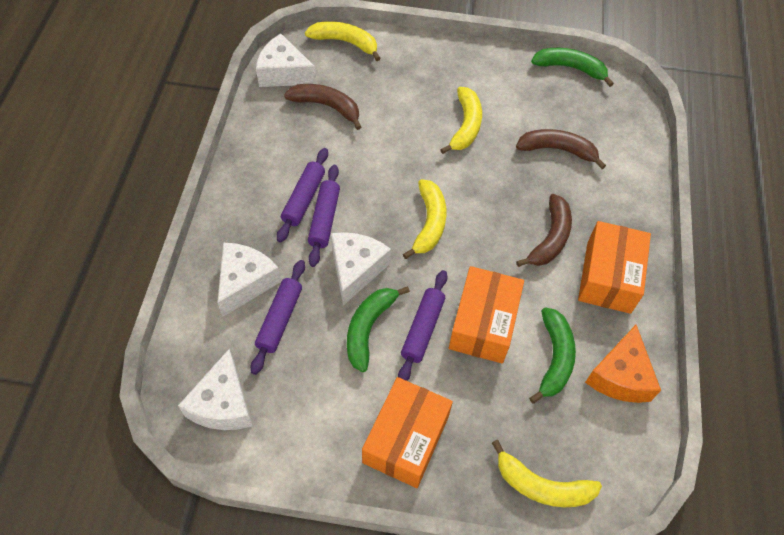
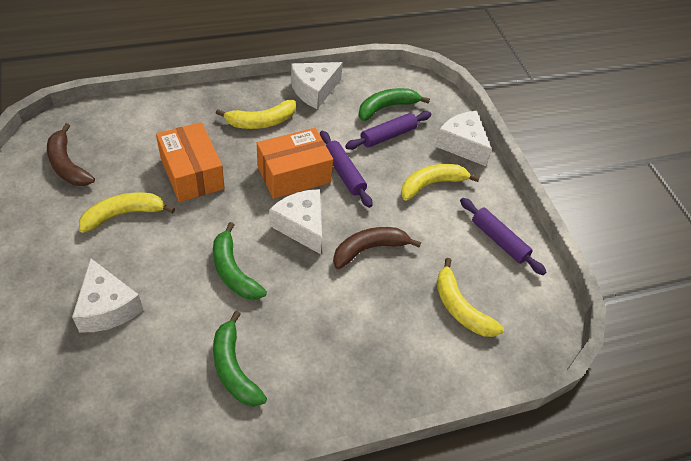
brown banana: [284,84,361,130] [516,129,606,169] [516,194,572,267] = 3 -> [47,123,95,186] [333,227,421,269] = 2
orange box: [362,377,453,488] [449,266,524,363] [578,221,651,314] = 3 -> [156,122,225,202] [257,128,333,199] = 2
orange cheese: [585,325,661,403] = 1 -> none = 0
purple rolling pin: [251,260,305,375] [277,148,328,242] [308,165,340,267] [398,270,448,381] = 4 -> [320,131,372,208] [345,111,431,150] [460,198,546,275] = 3

